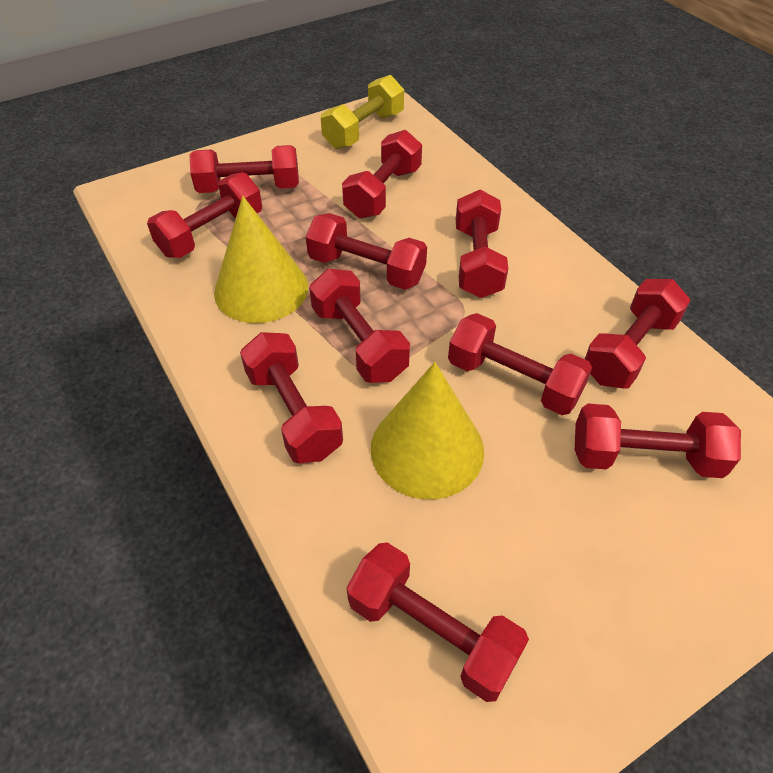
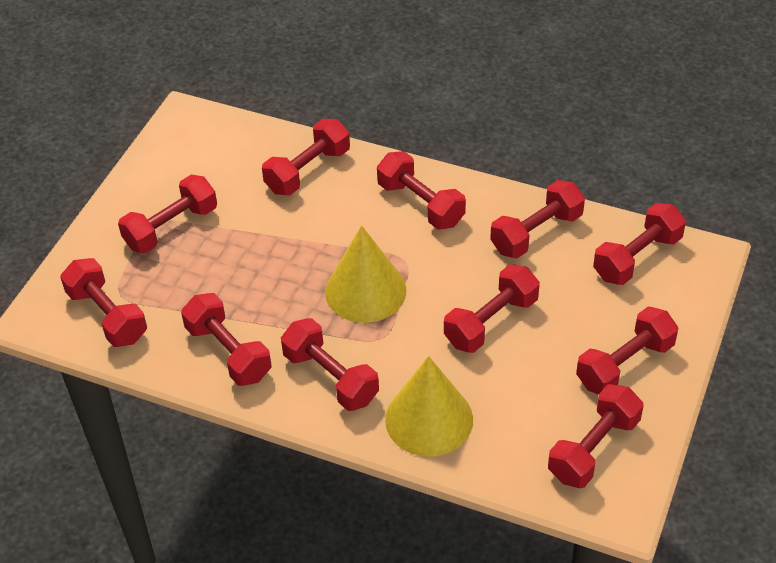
yellow dumbbell: [321,75,404,149] = 1 -> none = 0

